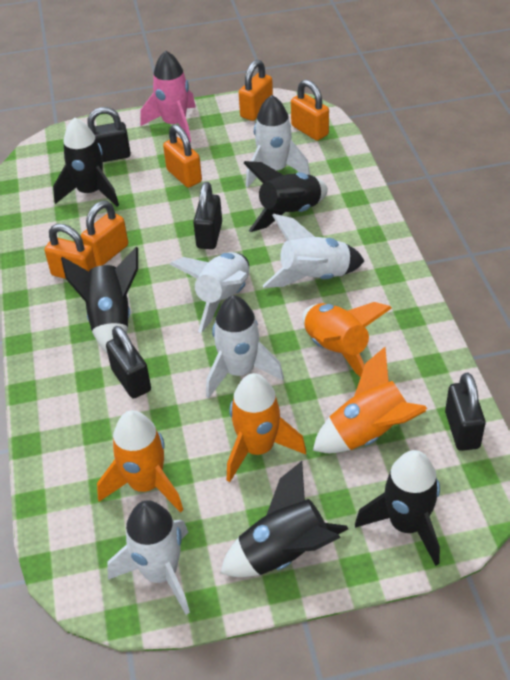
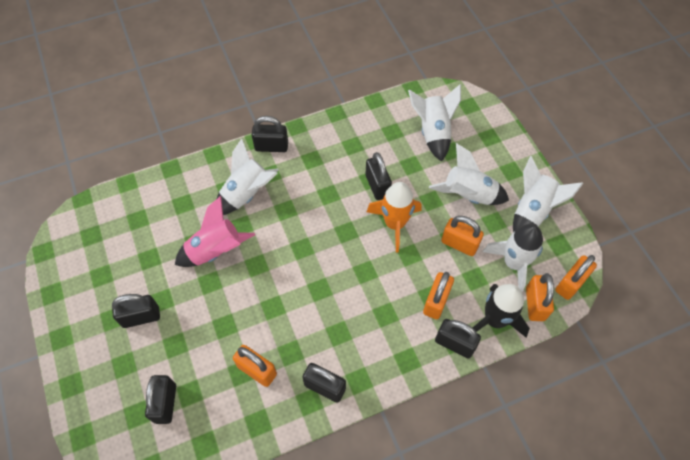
black padlock: [87,107,131,162] [106,326,151,398] [193,182,222,249] [445,373,486,451] = 4 -> [112,294,160,328] [145,375,176,424] [252,116,288,152] [302,363,346,403] [366,152,392,200] [435,319,481,358] = 6
black rocket: [53,118,119,207] [61,247,138,353] [220,461,348,577] [244,161,328,232] [355,450,440,566] = 5 -> [473,284,530,337] = 1
orange rocket: [97,410,183,513] [227,373,306,482] [302,302,392,377] [313,347,427,453] = 4 -> [367,182,421,253] = 1

